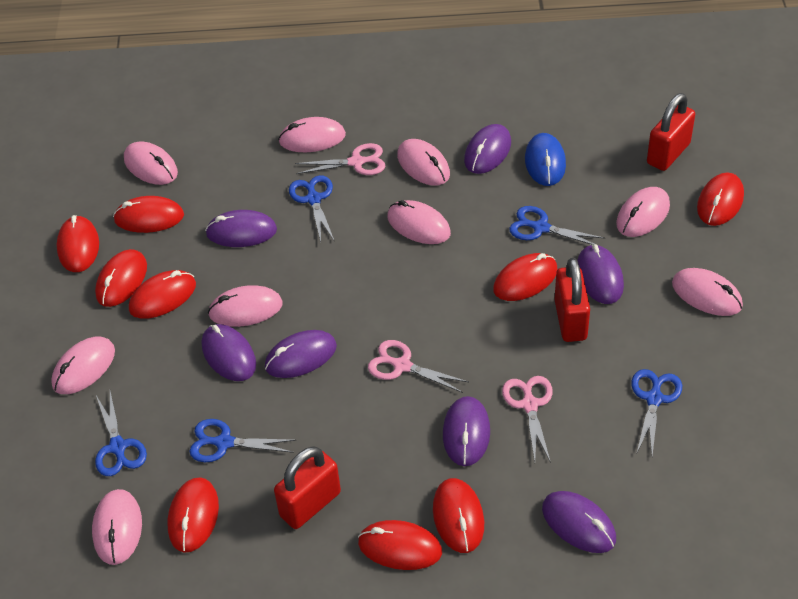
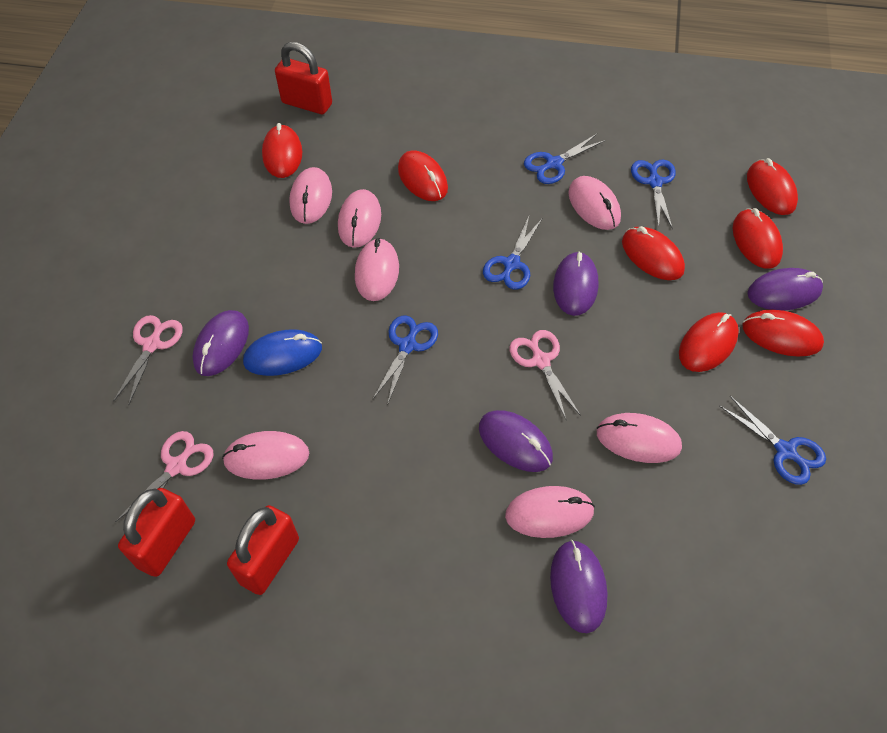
pink mouse: [51,337,115,394] [92,489,142,565] [124,142,178,185] [208,285,283,327] [278,117,346,152] [387,200,451,244] [397,139,450,186] [616,187,670,237] [672,268,743,316] = 9 -> [222,431,309,480] [289,167,332,224] [338,189,381,248] [355,238,399,301] [505,486,595,538] [568,176,621,230] [597,413,682,463] = 7
purple mouse: [202,324,256,381] [205,210,277,247] [265,330,337,378] [443,396,490,466] [464,124,511,174] [542,491,616,553] [577,244,624,304] = 7 -> [192,310,249,376] [479,410,553,472] [550,540,607,633] [553,251,598,316] [747,268,823,311] = 5
red mouse: [57,215,99,272] [95,249,147,307] [113,196,184,233] [129,270,196,319] [167,477,219,553] [358,520,442,570] [433,478,484,553] [493,253,558,301] [697,172,744,226] = 9 -> [262,123,302,178] [398,150,448,201] [622,226,685,280] [679,312,739,372] [733,208,783,269] [743,309,824,357] [747,158,798,215] = 7

